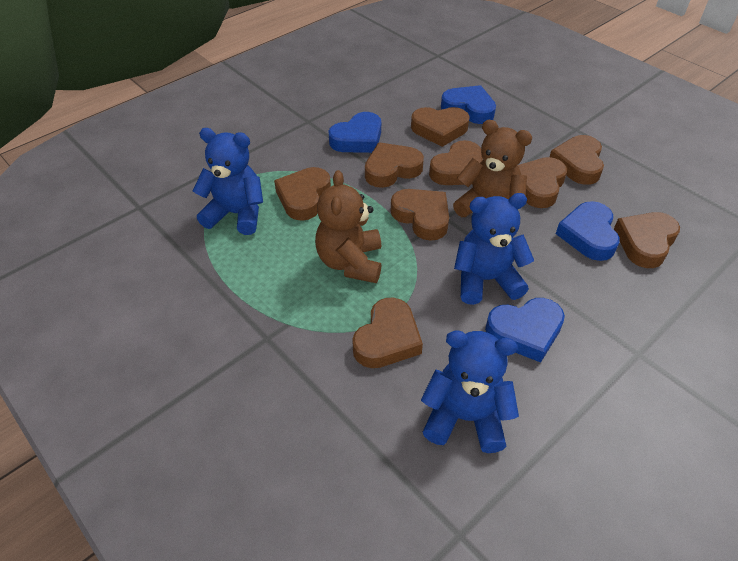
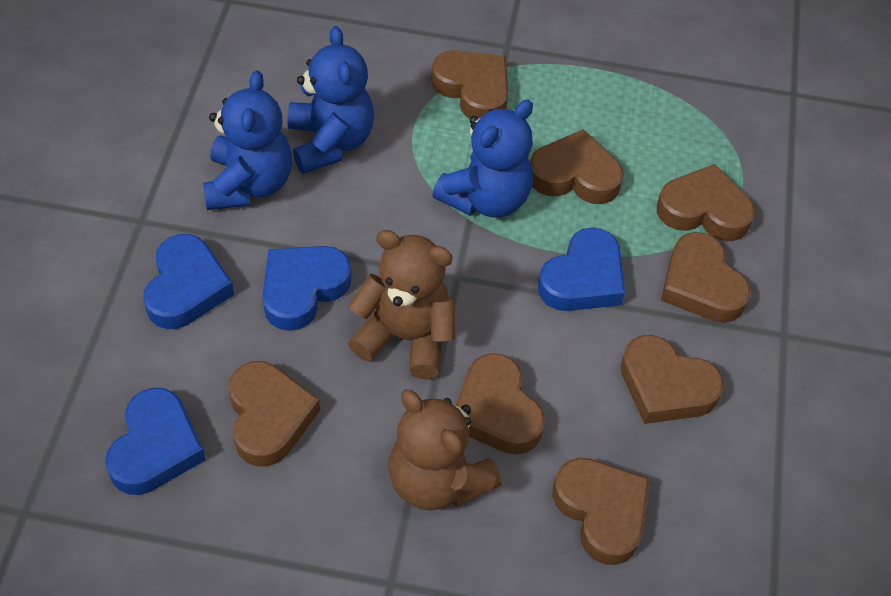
brown heart: [274,167,331,221] [352,297,423,368] [365,142,424,188] [391,189,449,241] [411,107,470,147] [429,140,483,185] [518,157,567,208] [550,135,604,185] [614,212,680,268] = 9 -> [228,361,320,467] [431,50,509,119] [456,353,545,455] [530,129,624,204] [552,458,650,565] [621,335,724,424] [657,164,755,241] [661,232,751,323] = 8

